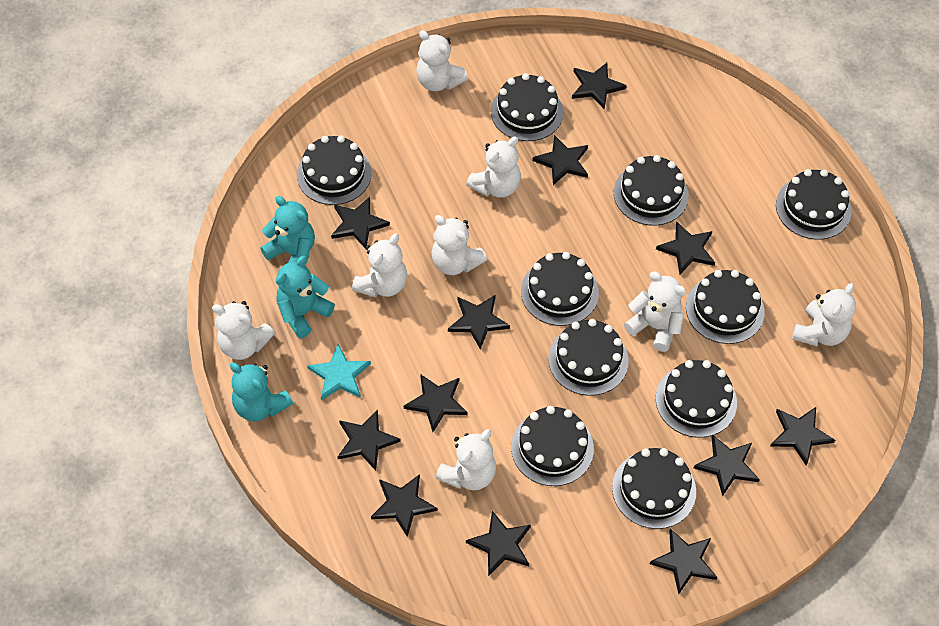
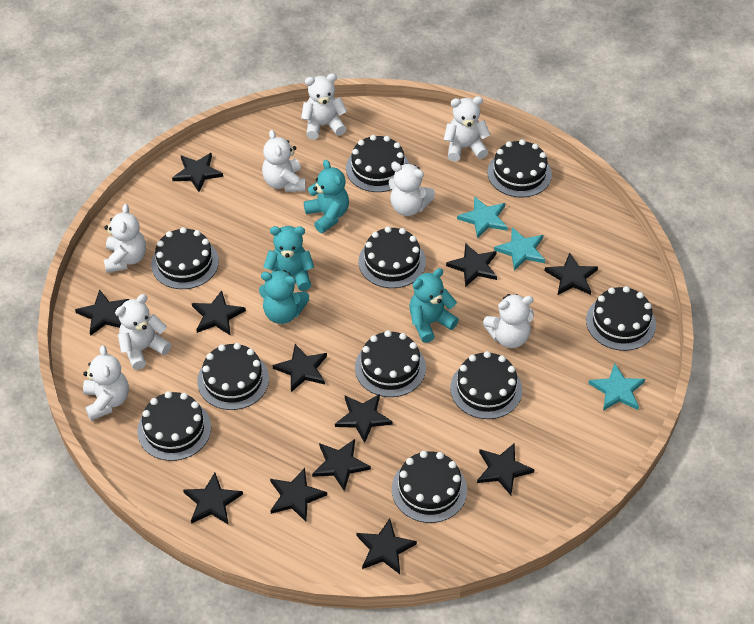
turquoise star: [307,344,371,401] = 1 -> [457,196,508,239] [494,227,545,271] [588,363,645,411] = 3
turquoise teddy bear: [230,362,293,421] [260,196,315,263] [276,256,335,338] = 3 -> [259,270,309,324] [263,226,314,291] [304,160,349,233] [409,268,459,343] = 4

